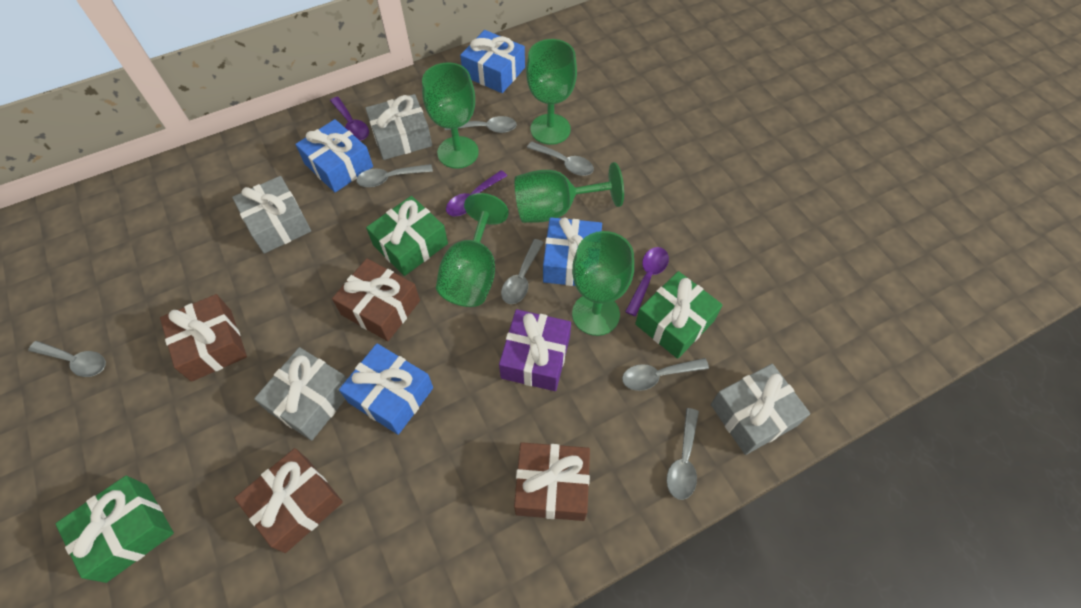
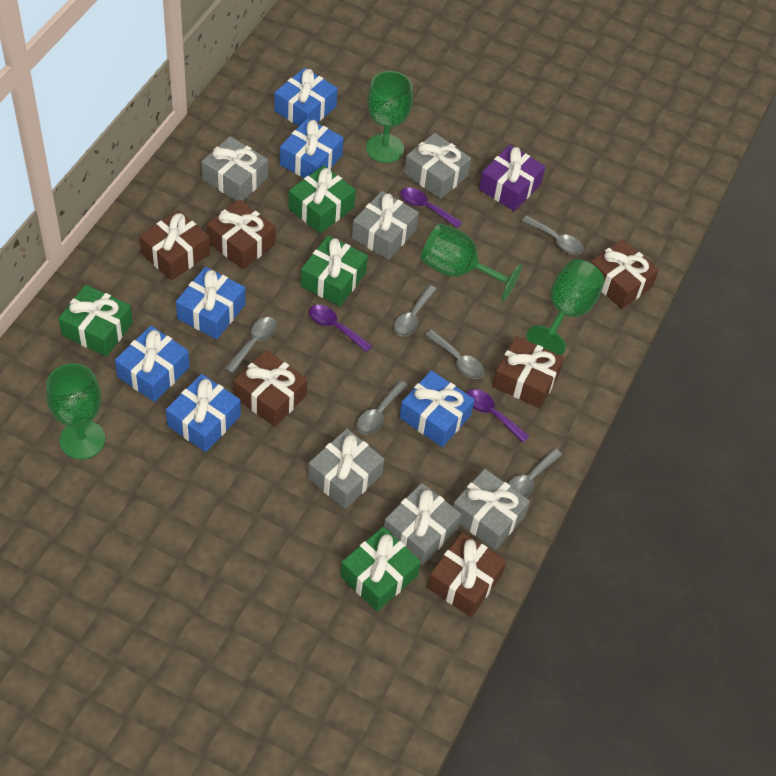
blue gift: [295,119,373,192] [339,343,433,435] [460,30,525,93] [543,218,602,286] = 4 -> [115,326,190,402] [166,374,241,452] [176,267,246,339] [274,68,338,126] [280,118,344,178] [399,370,475,447] = 6
brown gift: [160,294,247,382] [235,448,343,553] [332,258,420,341] [514,442,590,521] = 4 -> [139,210,210,281] [207,199,275,269] [234,350,307,427] [427,532,506,617] [493,336,564,408] [591,239,659,309] = 6
green gift: [55,476,174,583] [366,196,448,276] [635,271,722,359] = 3 -> [58,285,133,357] [288,165,356,233] [301,236,368,306] [340,527,421,611] = 4
green goblet: [422,62,479,169] [436,193,509,307] [514,162,624,223] [526,39,577,145] [572,231,634,336] = 5 -> [46,363,105,459] [366,71,413,163] [421,223,522,301] [526,259,605,355] = 4
grey gift: [232,176,311,253] [254,347,347,441] [365,94,432,160] [711,364,810,455] = 4 -> [202,136,268,201] [308,429,384,509] [352,191,419,260] [384,483,462,566] [404,133,471,199] [453,469,530,550] = 6
grey spoon: [28,341,106,377] [356,164,433,187] [445,116,517,133] [501,239,544,304] [527,141,594,176] [622,358,709,391] [667,408,699,500] = 7 -> [225,317,277,374] [357,380,408,434] [394,285,437,336] [425,330,484,379] [508,448,562,497] [522,215,584,255] = 6

